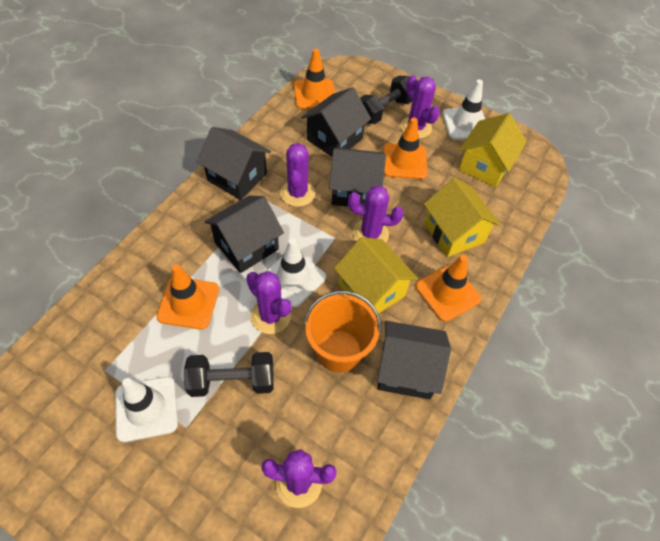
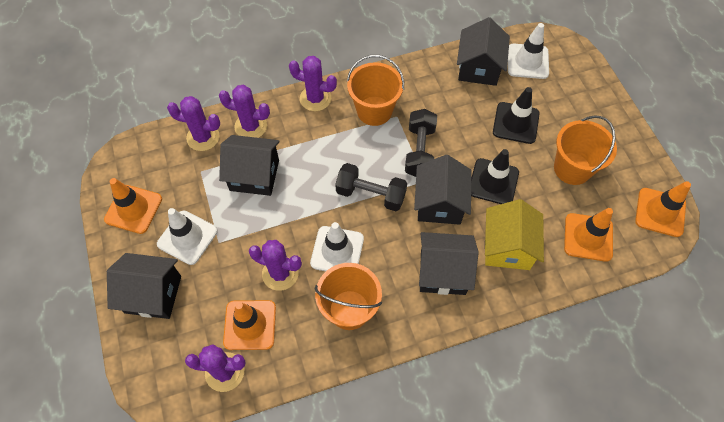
black traffic cone: none = 0 -> [471,149,519,204] [493,87,540,144] = 2
orange bucket: [304,291,381,373] = 1 -> [315,263,382,330] [347,55,404,126] [554,115,617,185] = 3
yellow house: [334,237,418,314] [424,178,501,257] [459,113,527,187] = 3 -> [485,199,544,270] = 1

